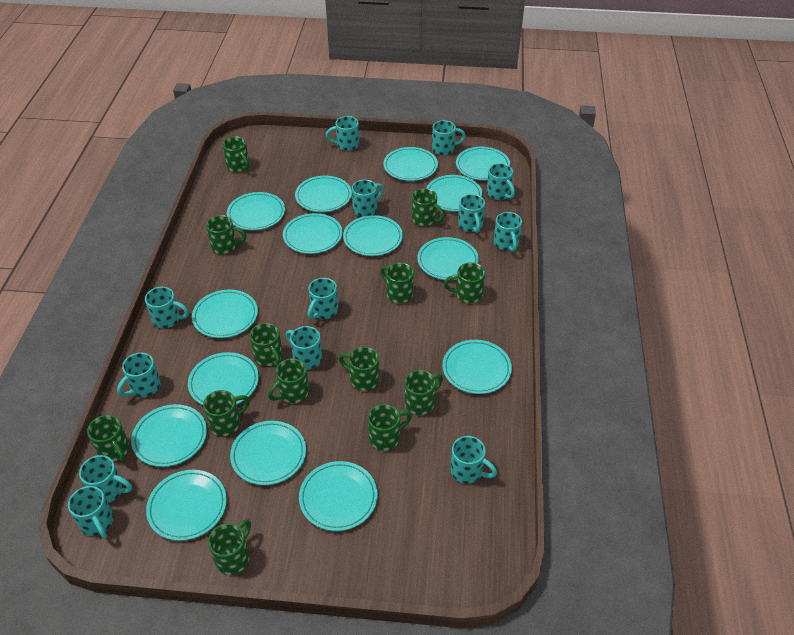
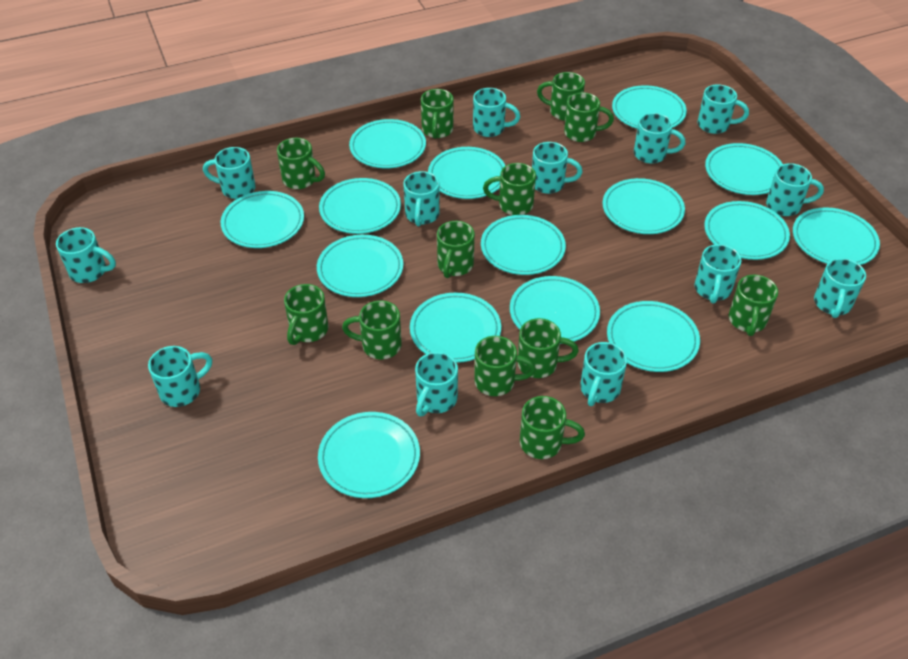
green mug: [87,415,129,462] [203,390,250,436] [206,215,247,254] [208,519,251,575] [222,136,249,172] [249,323,283,366] [268,358,309,403] [339,346,379,391] [368,404,412,451] [380,263,414,303] [404,370,443,415] [412,188,445,226] [444,262,485,303] = 13 -> [277,138,325,189] [284,284,329,345] [342,300,402,359] [421,89,454,139] [437,221,475,278] [474,336,536,396] [483,163,536,215] [518,318,579,378] [520,396,585,459] [537,72,585,121] [564,92,614,142] [729,275,778,336] = 12

